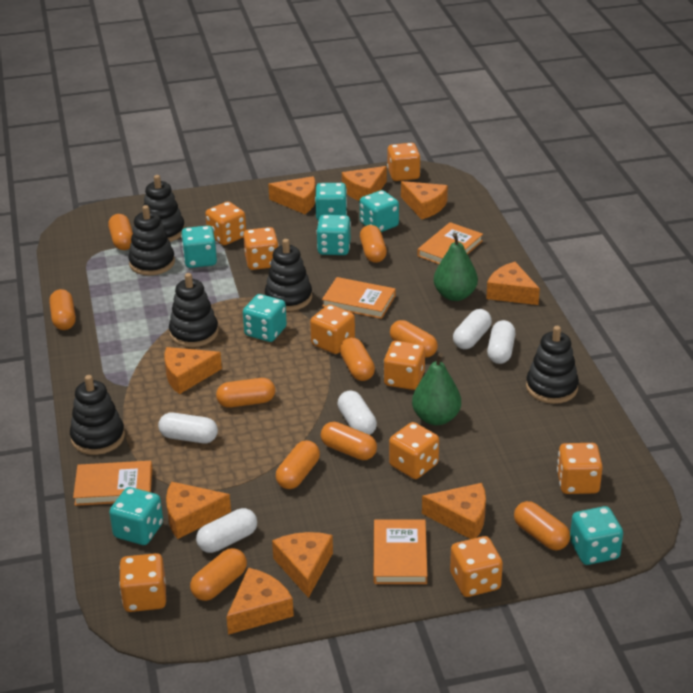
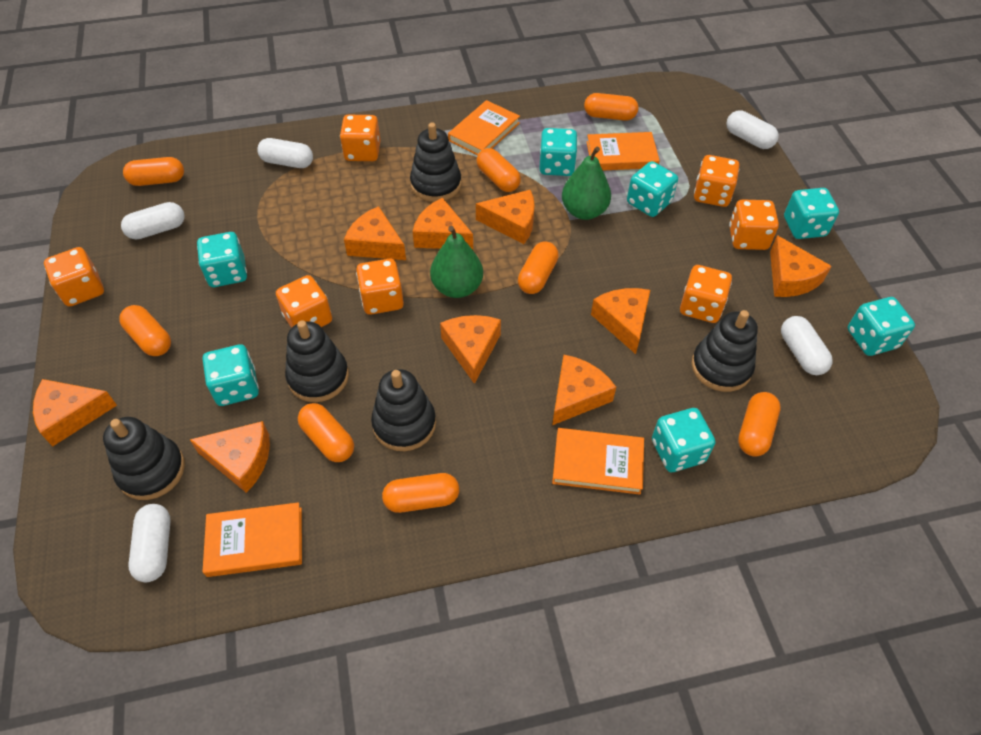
black stacking toy: [70,375,125,455] [128,205,175,275] [143,175,185,242] [169,273,218,347] [265,239,312,311] [526,326,579,404] = 6 -> [103,417,185,500] [285,320,349,402] [371,369,436,451] [410,123,461,202] [692,310,758,392] = 5
orange capsule: [49,289,76,330] [108,214,133,250] [190,548,247,601] [216,378,275,408] [276,440,320,489] [321,422,377,460] [340,337,375,381] [360,225,387,263] [390,320,438,358] [514,501,570,550] = 10 -> [119,305,171,356] [123,157,184,186] [298,403,354,462] [382,473,459,513] [477,148,521,192] [518,241,559,294] [584,93,638,121] [738,392,781,457] = 8
orange dice: [119,553,166,612] [205,202,246,245] [243,227,279,270] [310,304,355,354] [384,341,425,390] [387,143,421,181] [389,422,439,479] [450,536,503,597] [557,443,603,494] = 9 -> [44,247,104,307] [276,275,332,328] [340,115,380,161] [356,258,404,315] [680,265,732,323] [694,155,739,207] [729,199,779,250] = 7

